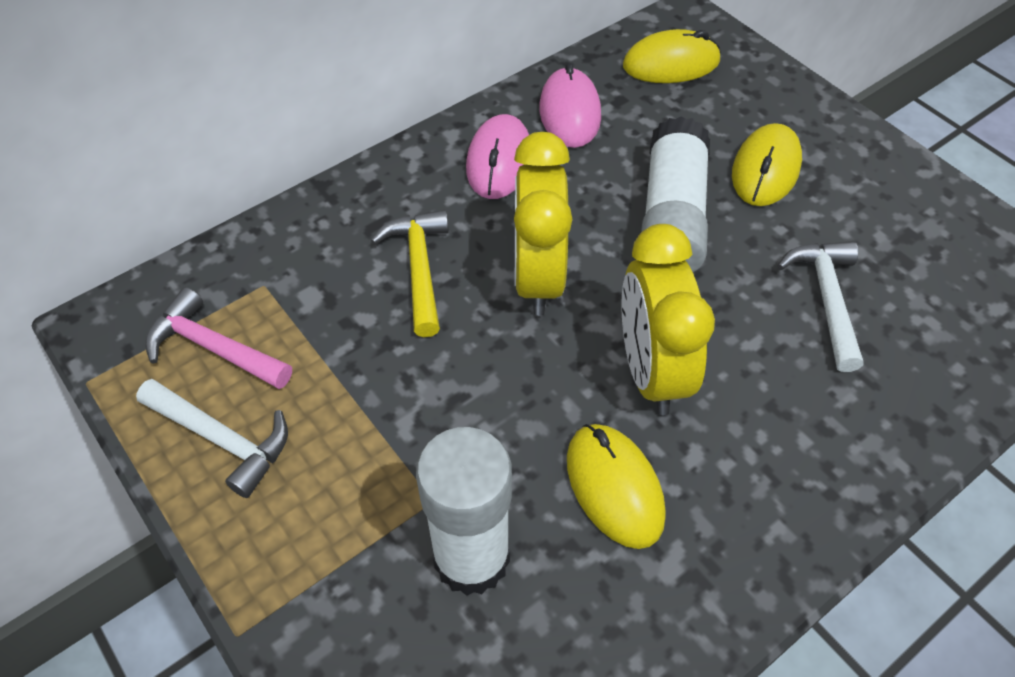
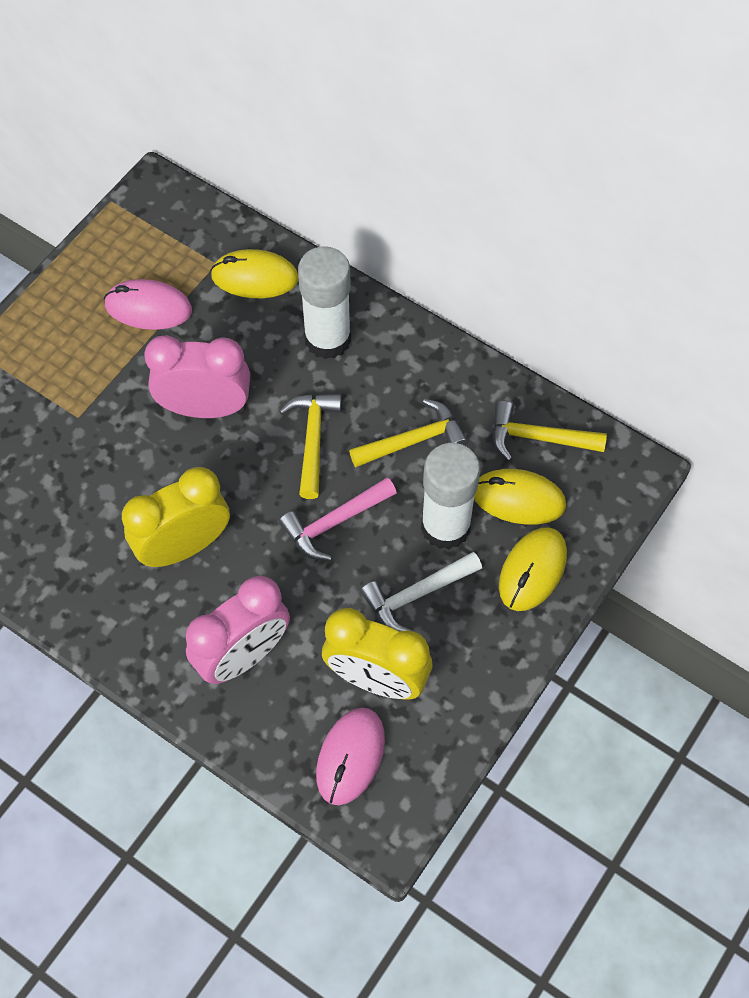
pink clock: none = 0 -> [144,335,250,418] [186,576,290,684] = 2
white hammer: [136,379,288,498] [777,241,863,372] = 2 -> [360,552,482,632] = 1
yellow hammer: [371,210,449,337] = 1 -> [279,394,342,499] [349,399,468,467] [492,401,607,461] = 3

